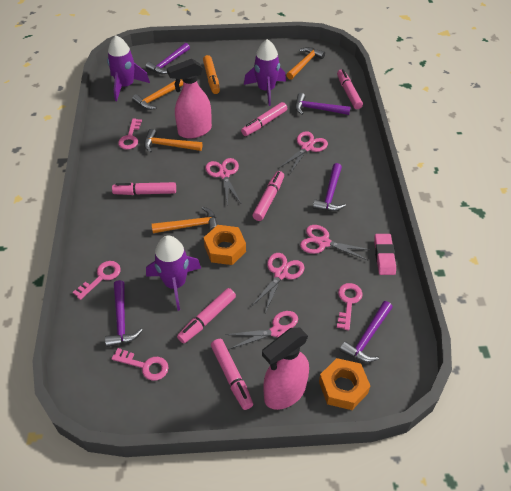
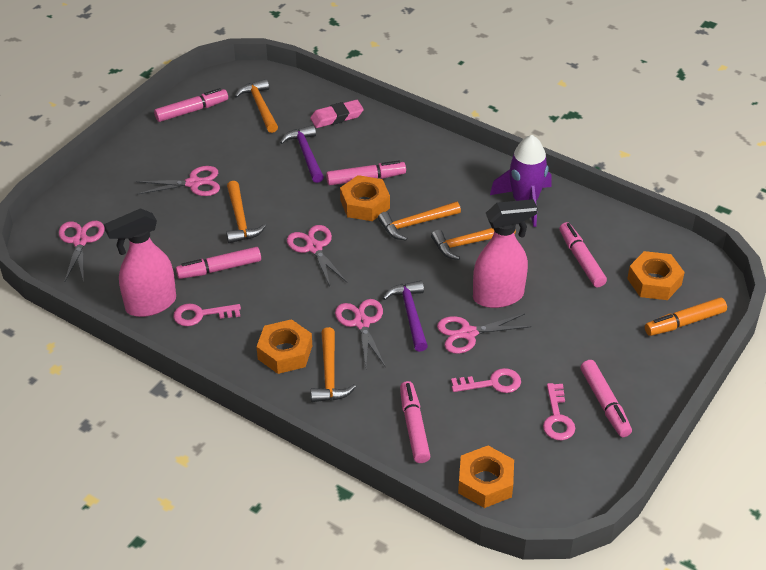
orange hammer: [132,79,183,110] [144,129,202,153] [152,207,218,233] [286,47,325,80] = 4 -> [226,181,266,243] [235,79,278,133] [311,327,356,402] [378,201,461,241] [431,228,516,260] = 5
orange nut: [204,225,246,265] [319,358,370,410] = 2 -> [256,319,312,374] [340,175,390,221] [458,446,514,508] [627,251,685,300] = 4
pink key: [73,261,121,300] [111,348,169,381] [118,119,142,150] [337,283,363,330] = 4 -> [173,304,241,326] [451,368,521,393] [543,383,575,440] = 3
purple hammer: [105,280,143,347] [145,43,190,74] [295,93,350,115] [313,163,346,211] [340,301,393,362] = 5 -> [280,125,324,183] [383,280,428,352] = 2
purple rocket: [107,35,150,101] [146,235,201,311] [244,39,286,106] = 3 -> [490,135,552,227] = 1

